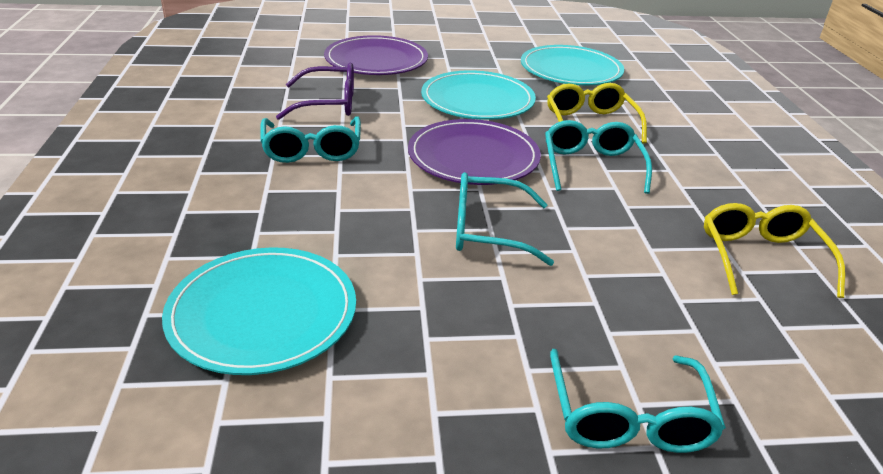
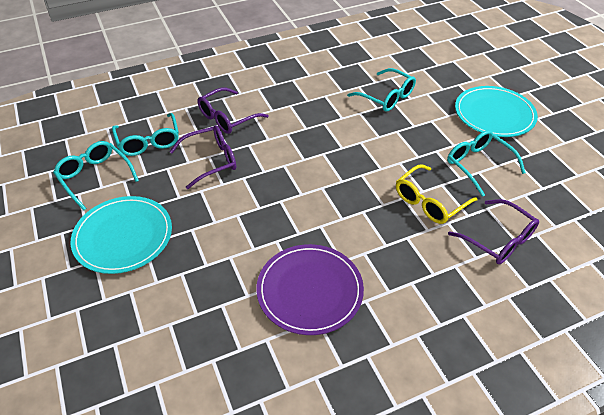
purple glasses: [276,63,354,120] = 1 -> [169,125,236,189] [197,88,269,134] [448,199,539,264] = 3
purple plate: [324,35,428,75] [408,119,541,185] = 2 -> [256,244,364,335] = 1
turquoise plate: [162,247,356,375] [421,70,536,120] [521,45,624,85] = 3 -> [71,196,172,274] [455,86,538,137] = 2
yellow glasses: [547,83,647,144] [704,203,845,298] = 2 -> [396,164,477,224] = 1

